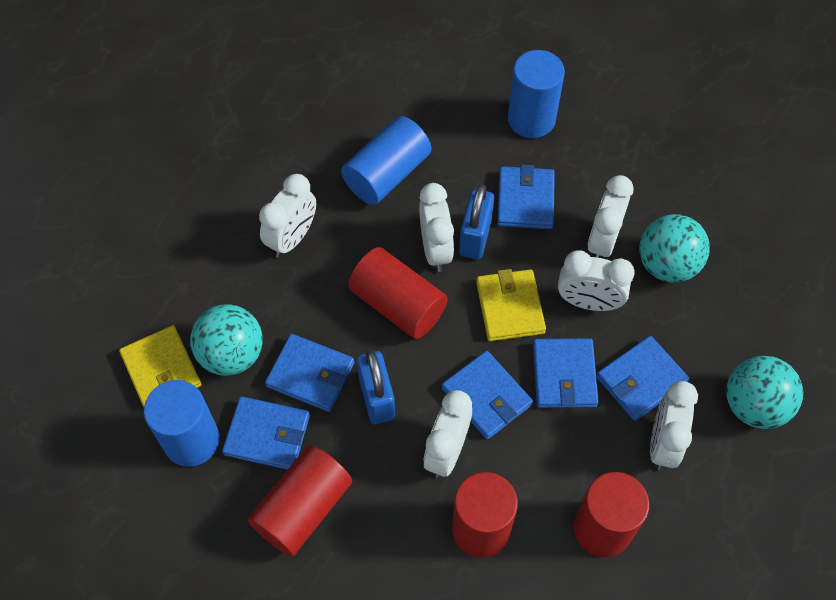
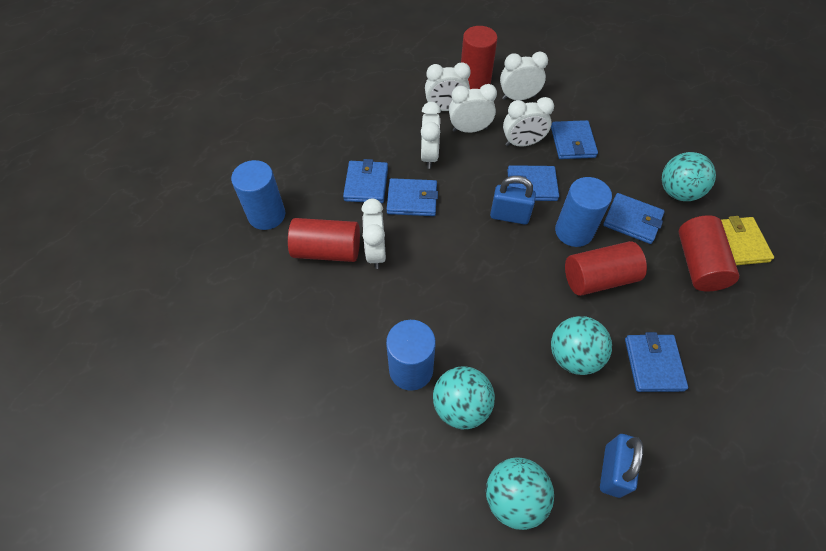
turquoise ball: [190,304,263,376] [639,214,710,283] [726,356,803,429] = 3 -> [433,366,495,429] [486,458,554,530] [551,316,612,375] [662,152,716,201] = 4
yellow wallet: [119,325,201,407] [476,269,546,341] = 2 -> [721,216,774,265] = 1

